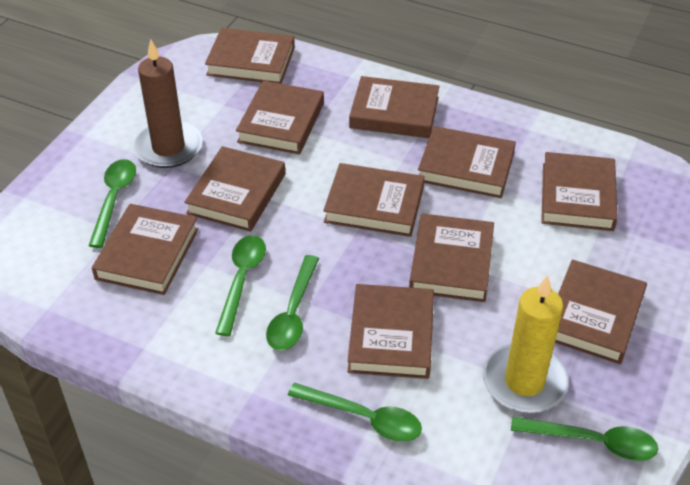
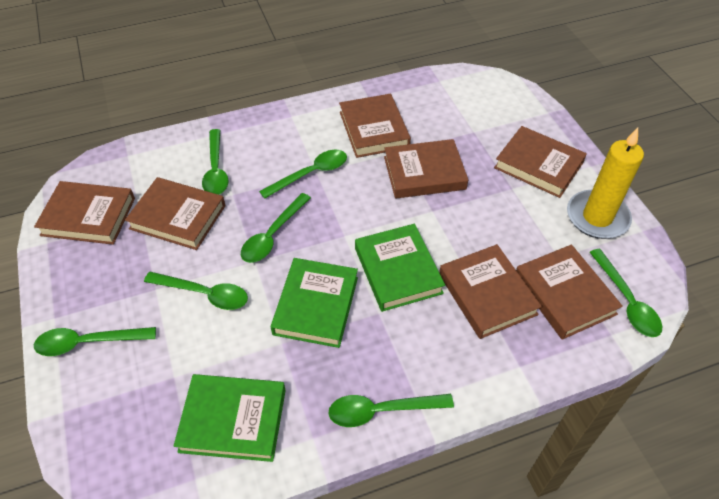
brown book: [92,204,199,295] [184,146,285,232] [205,28,295,84] [236,80,324,155] [323,163,424,237] [347,284,434,379] [349,76,439,138] [409,213,494,302] [418,126,516,198] [541,152,618,231] [555,259,647,364] = 11 -> [34,181,135,245] [125,177,226,250] [339,94,411,158] [384,139,468,199] [439,244,542,339] [494,126,587,198] [516,244,623,340] = 7
brown candle: [133,39,203,168] = 1 -> none = 0
green book: none = 0 -> [174,374,286,462] [271,258,358,348] [355,224,445,312] = 3
green spoon: [89,159,136,248] [215,235,266,336] [266,255,319,350] [288,383,422,442] [511,417,658,461] = 5 -> [34,327,156,356] [144,272,248,310] [202,129,229,195] [241,193,311,263] [259,150,347,199] [328,394,454,427] [590,249,662,337] = 7

